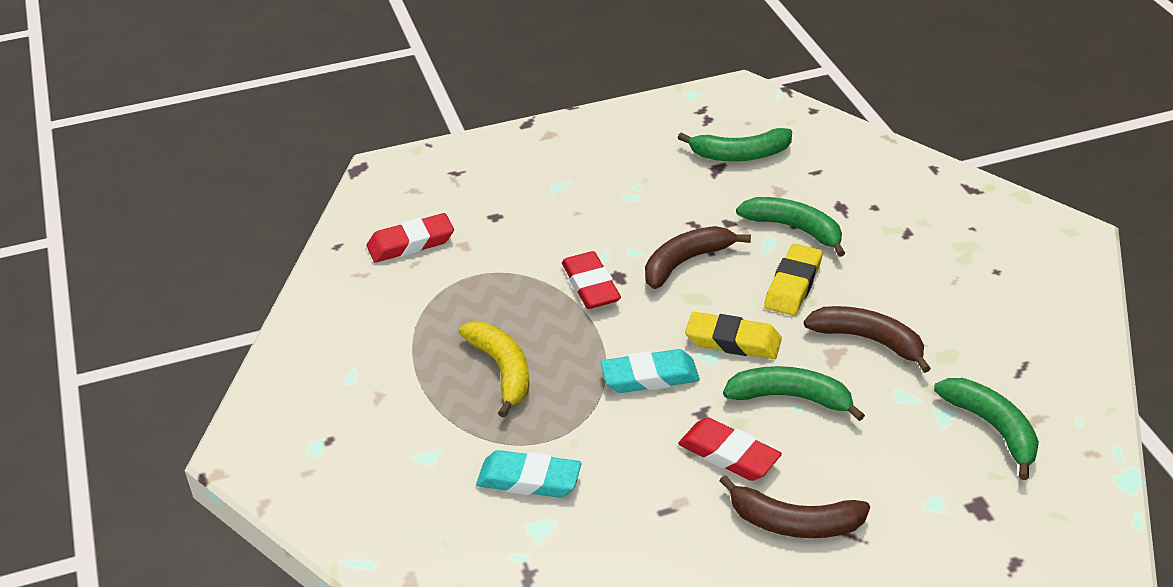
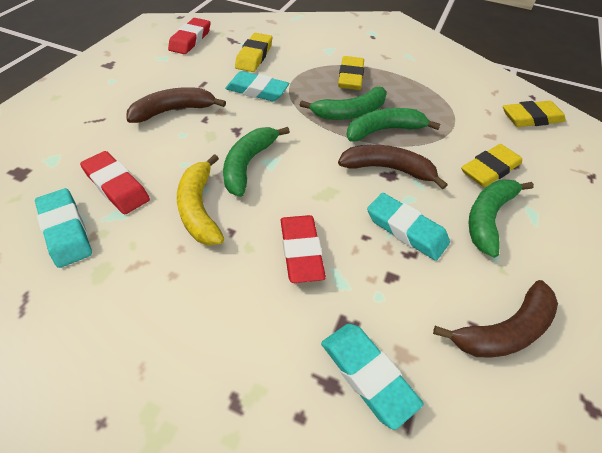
turquoise eraser: [476,450,581,498] [600,349,700,393] = 2 -> [35,188,92,268] [225,71,289,101] [321,324,424,430] [367,193,450,261] = 4
yellow eraser: [685,312,782,359] [764,244,823,316] = 2 -> [235,33,272,72] [338,56,364,90] [461,144,522,187] [503,101,566,127] = 4

